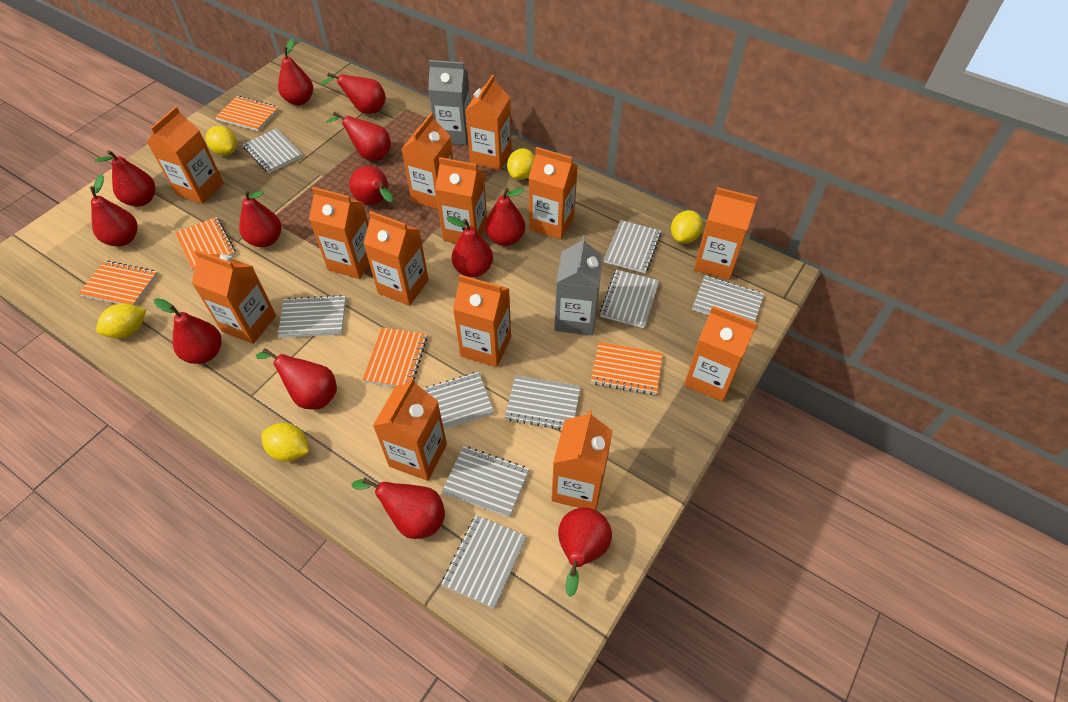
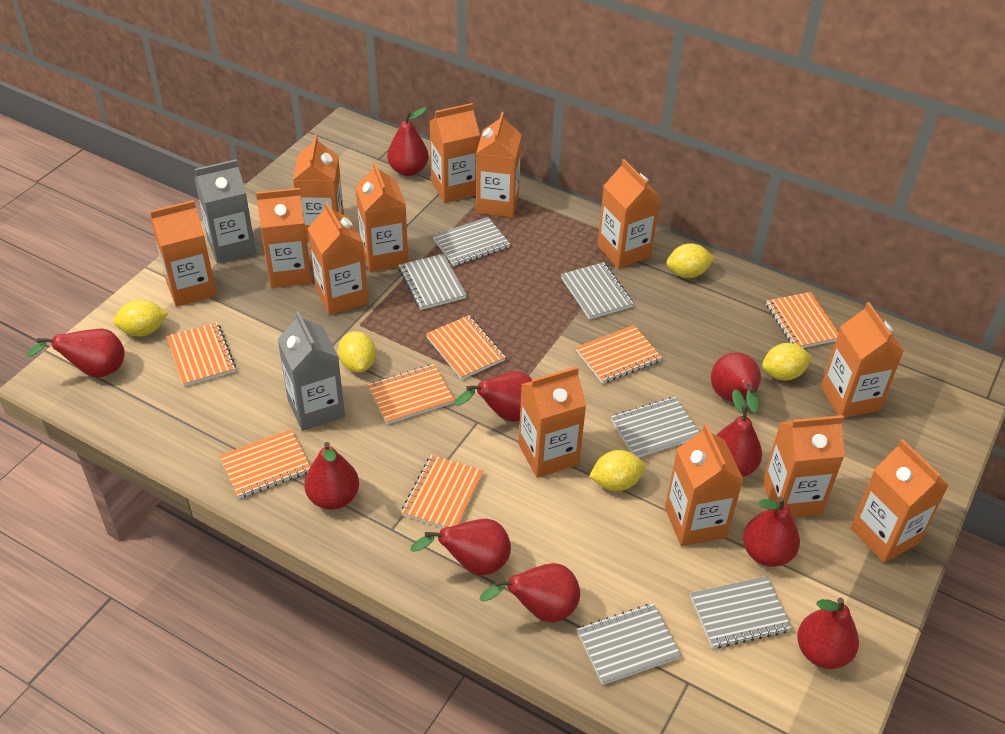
grey notebook: [242,128,303,173] [278,295,346,338] [423,372,494,429] [442,446,529,518] [442,515,527,609] [505,375,581,430] [600,270,659,328] [604,220,661,273] [692,275,764,322] = 9 -> [399,254,467,310] [432,217,510,266] [561,262,634,320] [577,603,682,685] [611,397,699,458] [690,576,792,649] = 6
orange notebook: [78,261,158,306] [175,217,236,271] [216,96,279,132] [362,327,428,387] [591,342,663,395] = 5 -> [166,322,236,387] [219,430,311,499] [368,364,454,424] [401,455,484,528] [426,315,506,380] [576,325,662,384] [766,292,839,348] = 7
red pear: [90,174,138,247] [95,150,155,207] [154,298,222,364] [239,189,282,247] [256,348,337,409] [278,38,313,105] [320,73,386,114] [326,111,391,161] [349,166,393,205] [352,478,445,539] [446,216,493,277] [485,188,525,246] [558,507,612,597] = 13 -> [26,329,125,378] [304,442,359,510] [387,107,429,176] [410,519,511,576] [455,371,532,422] [479,563,580,623] [711,352,761,413] [716,389,762,477] [743,497,800,567] [797,598,859,669] = 10

